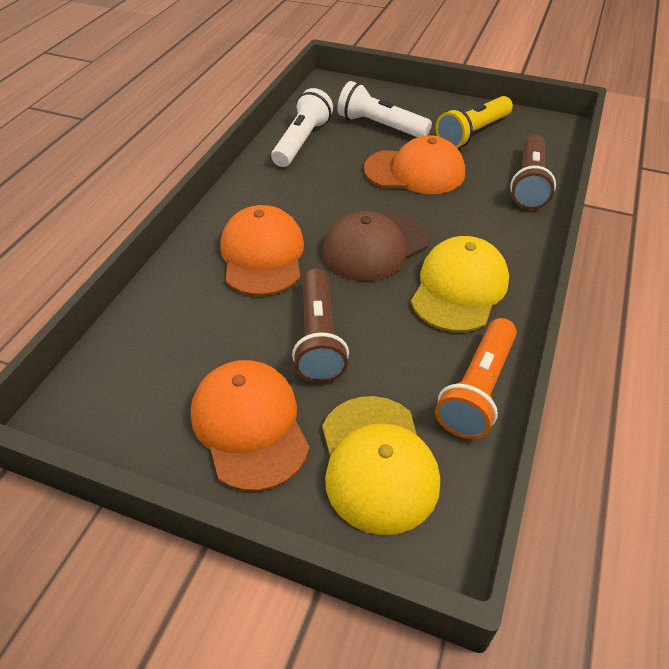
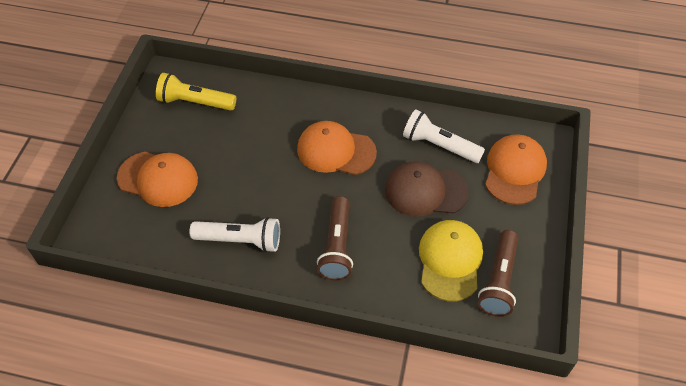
orange flashlight: [435,318,517,439] = 1 -> none = 0
yellow cap: [322,396,440,535] [411,236,509,332] = 2 -> [419,220,483,301] = 1

